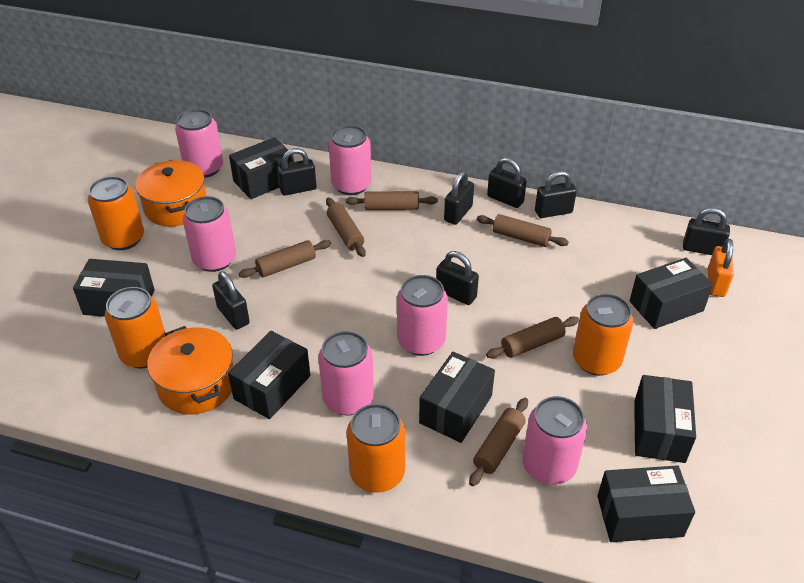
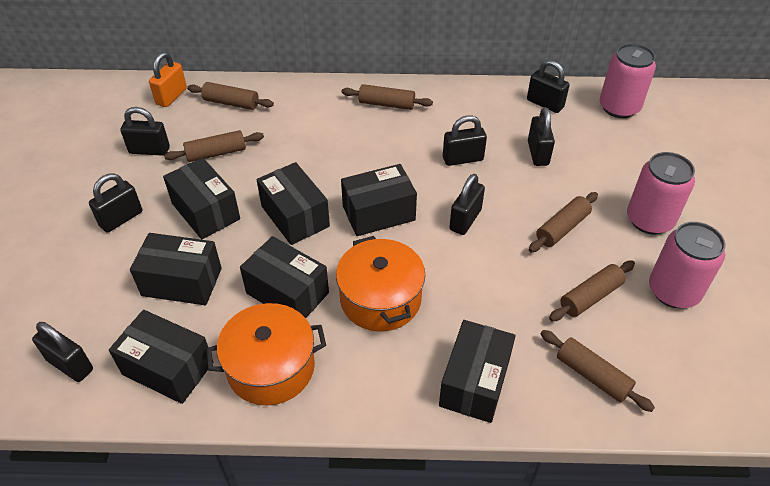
orange can: [88,176,144,250] [105,287,165,368] [347,404,405,493] [573,294,633,376] = 4 -> none = 0
pink can: [175,109,223,178] [183,196,236,272] [318,331,374,415] [329,125,372,195] [397,275,448,356] [522,396,587,485] = 6 -> [600,43,656,118] [627,152,695,234] [649,222,726,308] = 3

